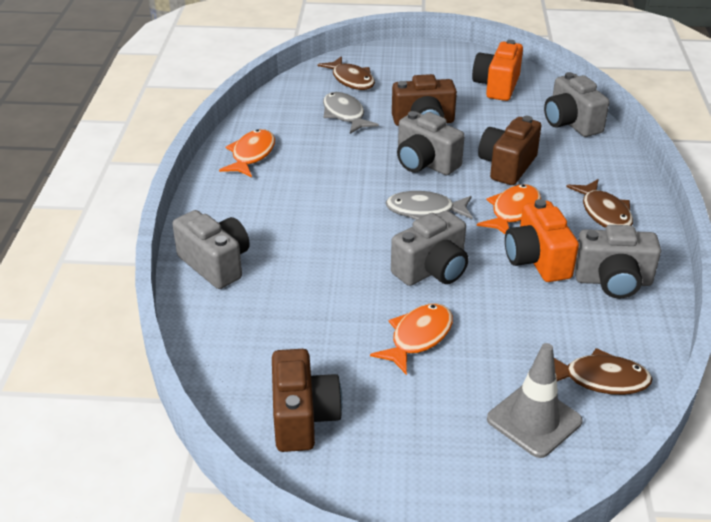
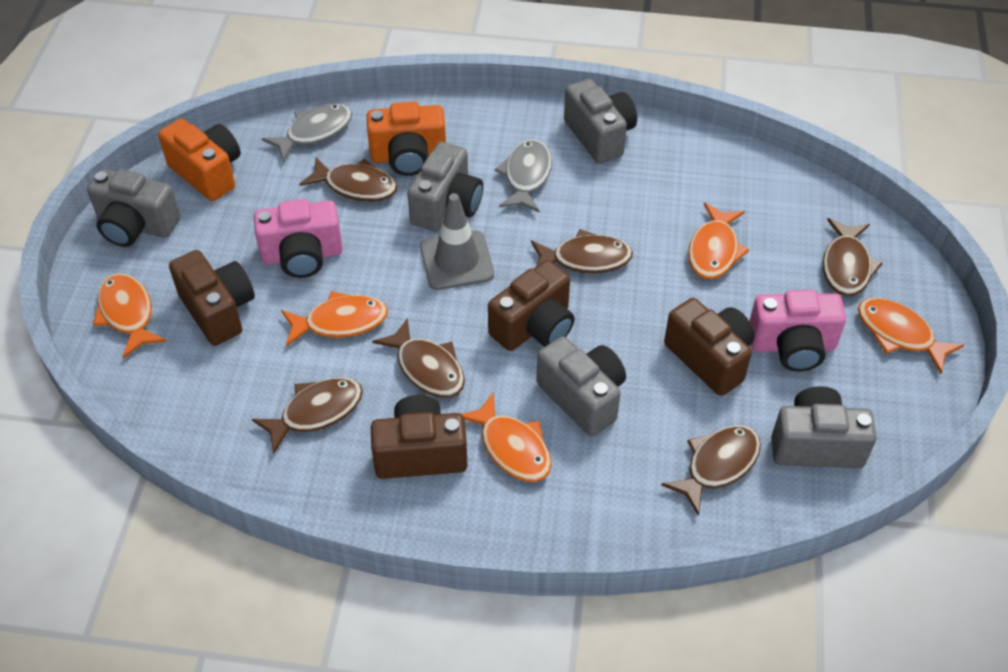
brown camera: [272,349,343,452] [392,74,457,126] [478,116,541,185] = 3 -> [169,250,255,346] [371,395,468,479] [488,260,575,351] [664,298,754,396] = 4
brown fish: [317,56,375,90] [554,348,652,395] [566,179,633,228] = 3 -> [252,377,363,454] [300,157,397,202] [373,318,465,398] [531,229,633,273] [661,425,761,516] [823,218,883,296] = 6
orange fish: [219,129,275,177] [370,303,453,375] [477,184,541,234] = 3 -> [93,273,167,358] [281,291,388,346] [462,393,552,482] [688,203,749,279] [858,298,964,374] = 5
pink camera: none = 0 -> [254,199,343,278] [750,290,846,372] = 2

